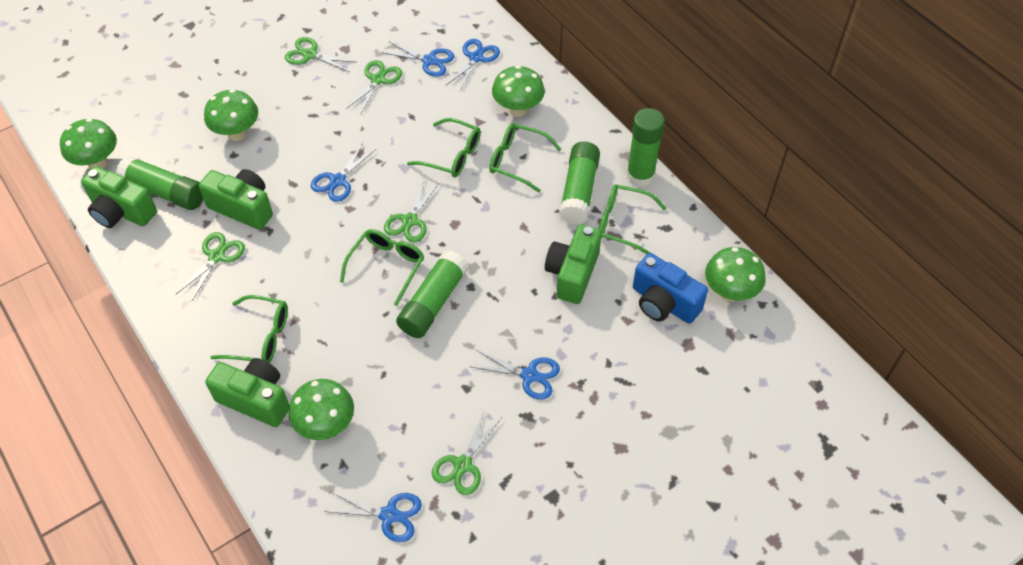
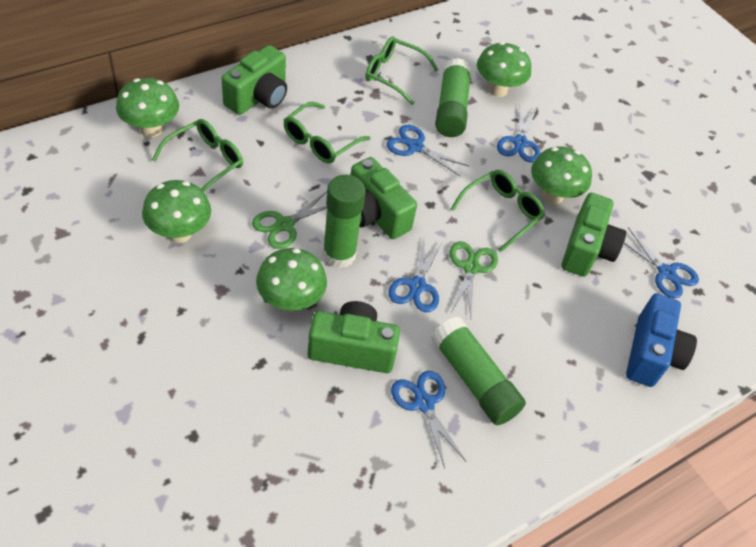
green glasses: [210,295,288,363] [340,229,424,306] [407,118,481,177] [489,123,561,192] [599,184,667,254] = 5 -> [152,119,243,192] [284,102,370,163] [365,36,439,105] [451,170,545,253] = 4
green glue stick: [116,156,203,210] [396,250,469,338] [559,141,600,225] [626,108,665,187] = 4 -> [322,175,366,268] [431,317,526,425] [435,58,472,137] = 3
green scissors: [176,232,245,301] [285,37,356,72] [346,60,402,115] [384,178,440,242] [432,411,501,495] = 5 -> [252,191,327,249] [449,241,498,318] = 2

